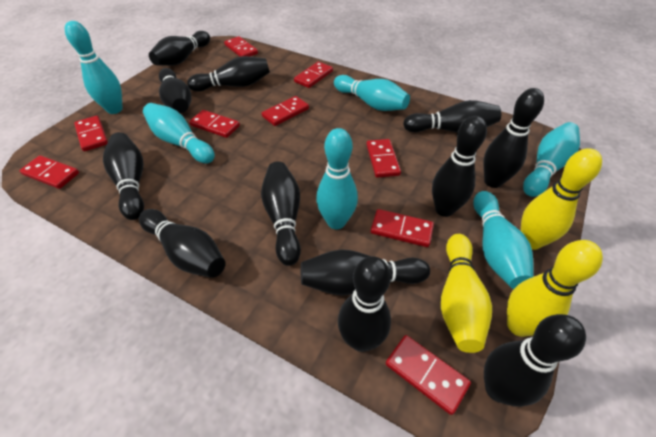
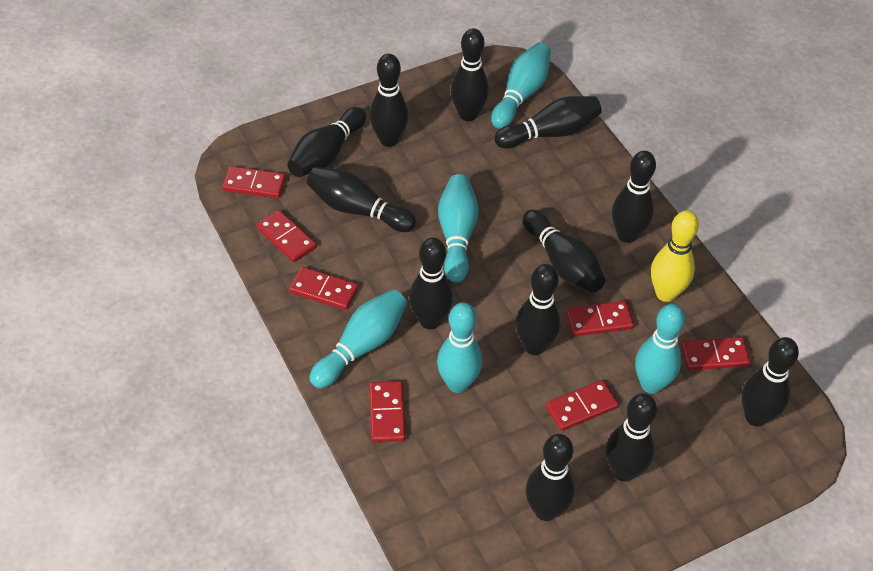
red domino: [19,156,79,189] [74,116,108,151] [189,110,240,138] [224,36,258,57] [262,96,309,126] [294,62,333,88] [366,139,401,178] [371,209,434,247] [386,335,471,415] = 9 -> [222,166,286,198] [256,210,317,262] [290,267,358,310] [369,381,406,443] [546,380,619,431] [565,301,634,336] [681,337,751,370] = 7
turquoise bowling pin: [65,21,123,114] [143,103,215,163] [316,128,358,229] [334,75,410,111] [473,191,534,289] [523,122,580,197] = 6 -> [309,289,407,389] [437,302,482,393] [438,174,479,282] [491,43,551,129] [635,304,685,394] = 5
yellow bowling pin: [441,234,492,353] [507,240,603,337] [521,148,602,250] = 3 -> [651,210,699,302] = 1

